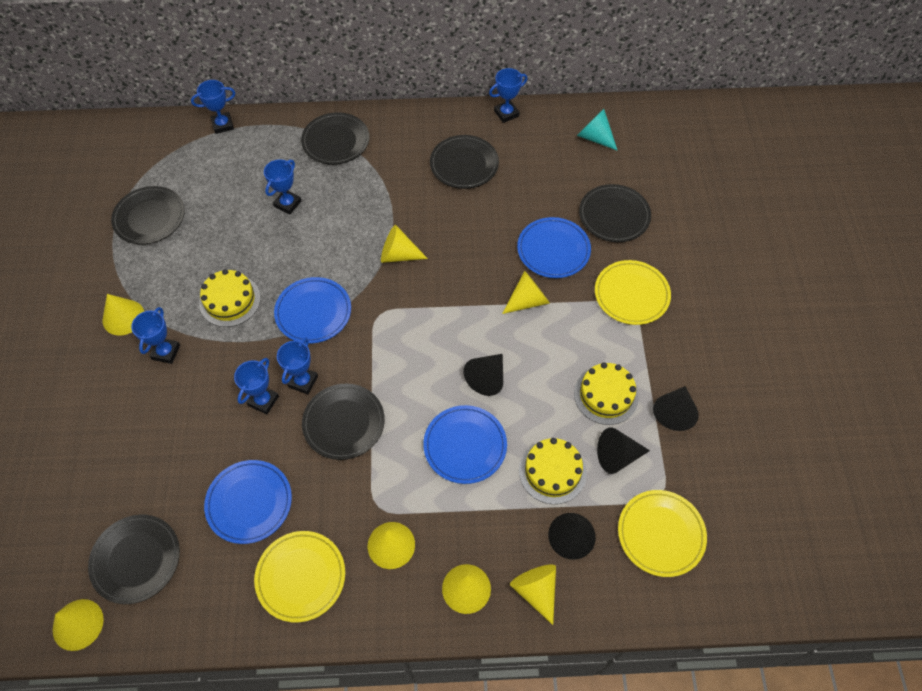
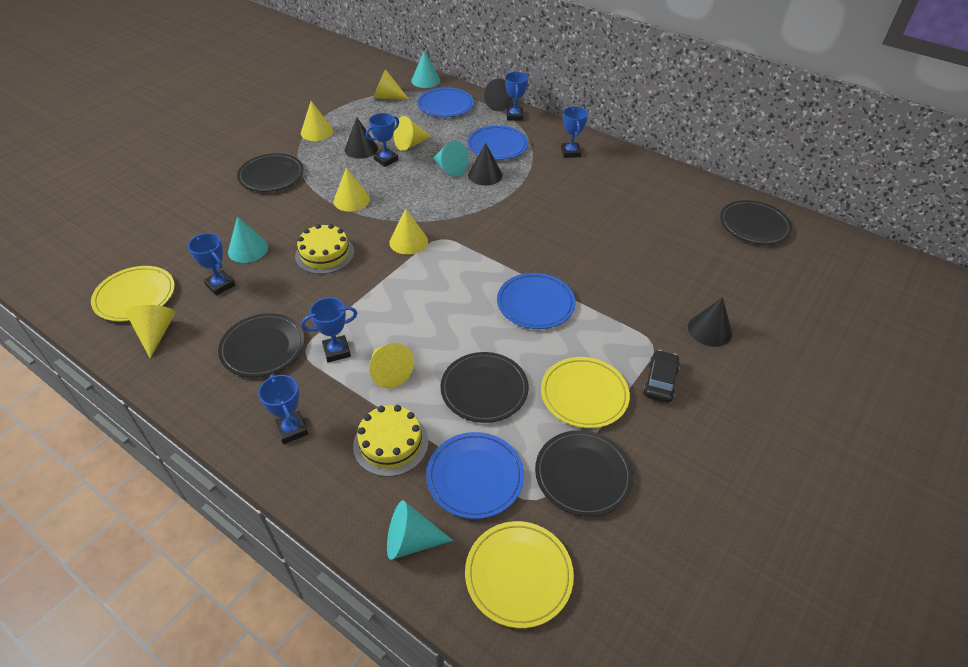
black car: none = 0 -> [643,350,680,403] = 1
black plate: [88,515,180,604] [111,186,185,244] [301,112,369,165] [302,383,385,460] [430,135,499,189] [579,184,651,242] = 6 -> [218,313,304,377] [237,153,304,192] [440,352,529,423] [535,430,633,517] [720,200,792,245] = 5
turquoise cone: [577,109,618,151] = 1 -> [228,216,268,263] [387,501,453,560] [411,51,440,88] [433,140,469,177] = 4
yellow cake: [199,269,261,327] [519,438,587,504] [574,362,639,425] = 3 -> [295,224,354,274] [353,405,428,477] = 2

